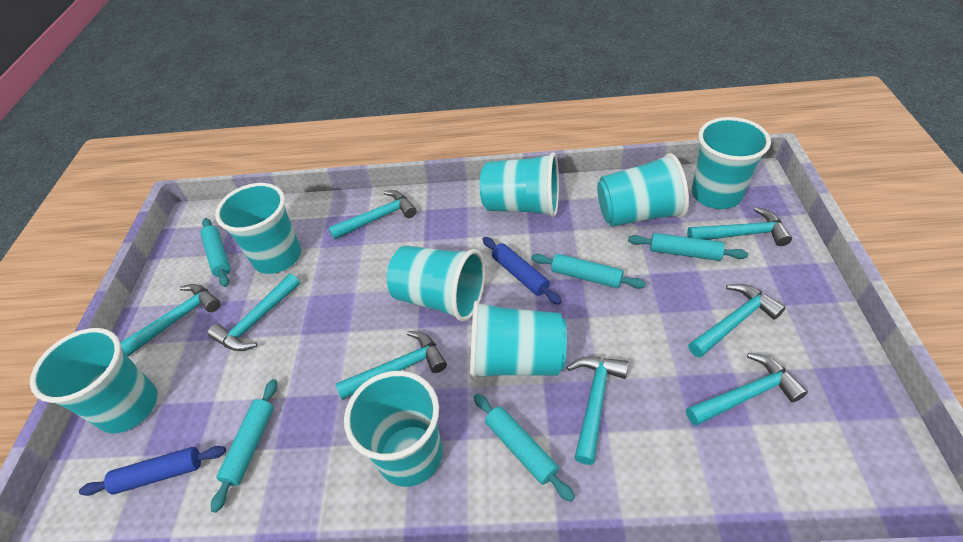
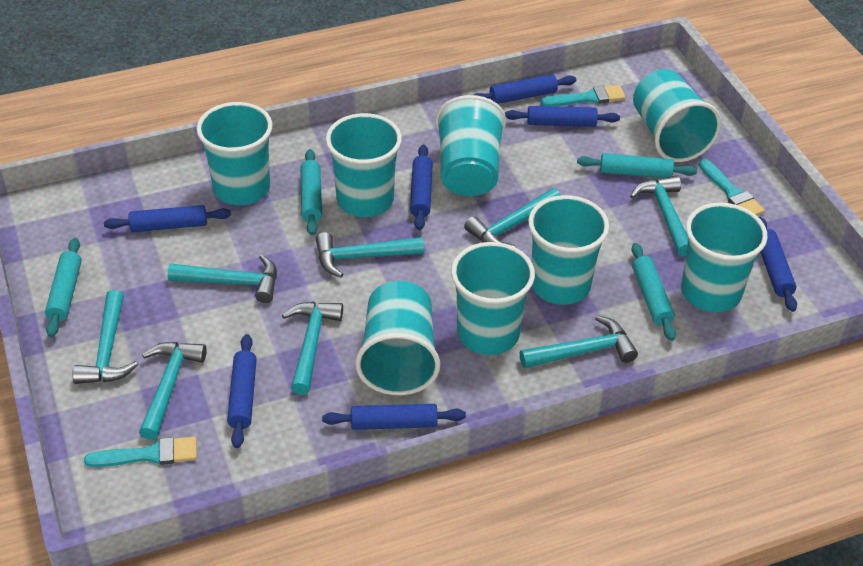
blue rolling pin: [79,446,226,496] [483,237,562,305] = 2 -> [104,205,231,232] [227,334,257,448] [322,404,466,430] [410,145,433,230] [474,74,576,104] [505,106,620,127] [759,217,797,312] = 7
turquoise brush: none = 0 -> [84,436,197,467] [541,85,626,106] [699,159,765,215] = 3
turquoise rolling pin: [200,218,231,287] [211,379,277,513] [474,394,575,502] [531,254,646,289] [628,233,748,261] = 5 -> [45,238,82,337] [300,149,322,236] [577,153,697,178] [631,243,676,341] = 4

